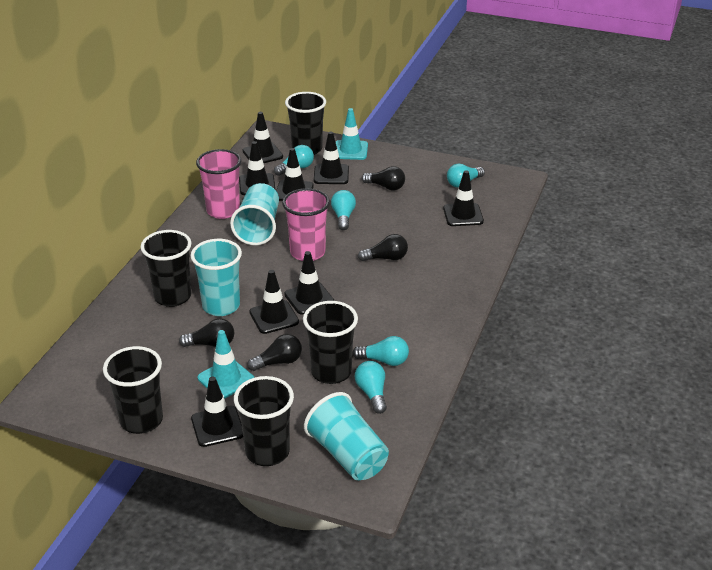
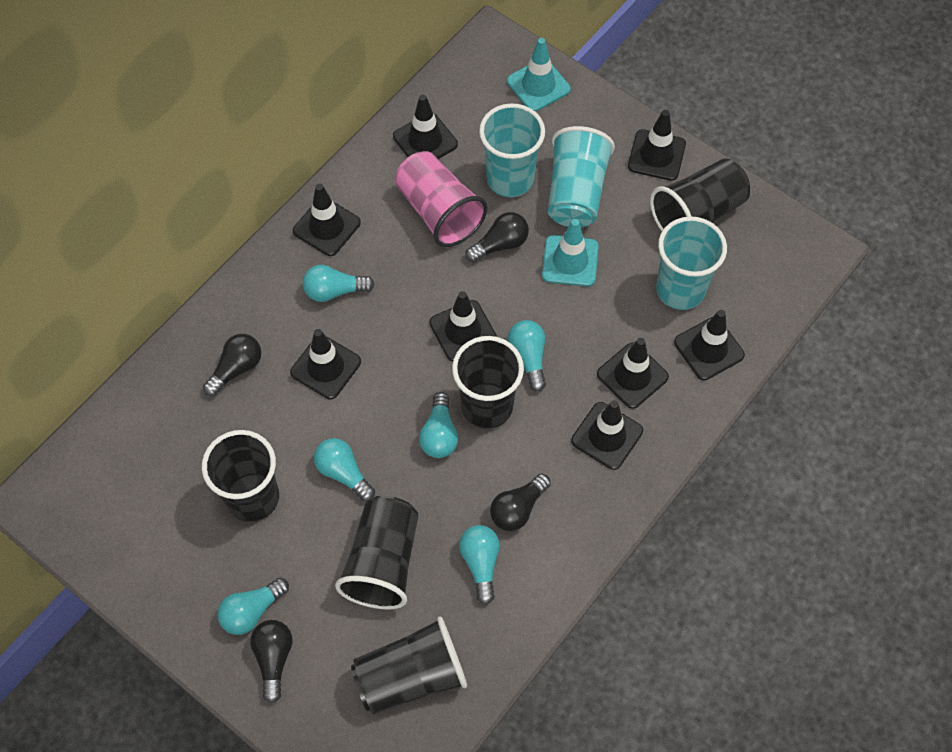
pink cup: [196,149,241,219] [282,188,330,261] = 2 -> [395,151,488,247] = 1
turquoise light bulb: [274,145,314,176] [331,190,356,230] [353,336,409,366] [355,361,387,414] [447,163,485,188] = 5 -> [217,578,289,635] [303,265,375,302] [314,438,375,502] [419,392,458,458] [459,525,500,605] [508,320,546,392] = 6

